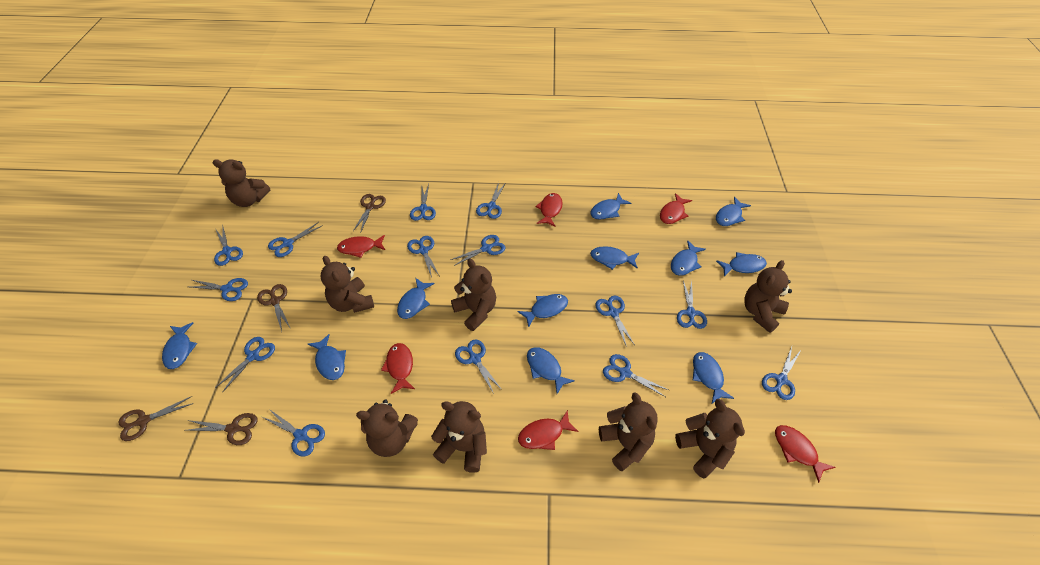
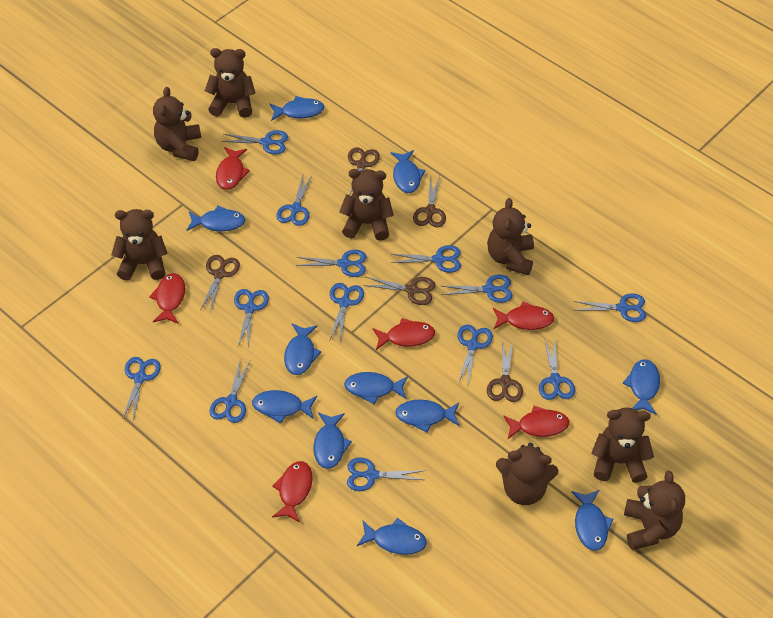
blue scissors: [191,278,248,301] [214,227,243,266] [215,337,275,393] [262,409,325,457] [268,222,323,257] [407,236,439,278] [410,184,436,221] [450,235,506,266] [455,339,502,394] [476,182,505,219] [595,296,635,347] [603,354,669,397] [677,280,707,329] [762,347,802,400] = 14 -> [122,357,161,420] [209,361,250,423] [222,130,288,154] [234,289,269,348] [276,176,312,226] [296,250,367,277] [330,283,364,340] [347,458,425,491] [391,245,461,273] [441,274,512,303] [457,325,493,385] [539,338,575,400] [573,293,646,322] = 13
brown scissors: [118,396,194,441] [185,413,258,445] [257,284,291,332] [353,194,386,233] = 4 -> [200,255,240,312] [348,147,380,194] [363,277,435,305] [413,176,446,228] [487,340,523,402] = 5

